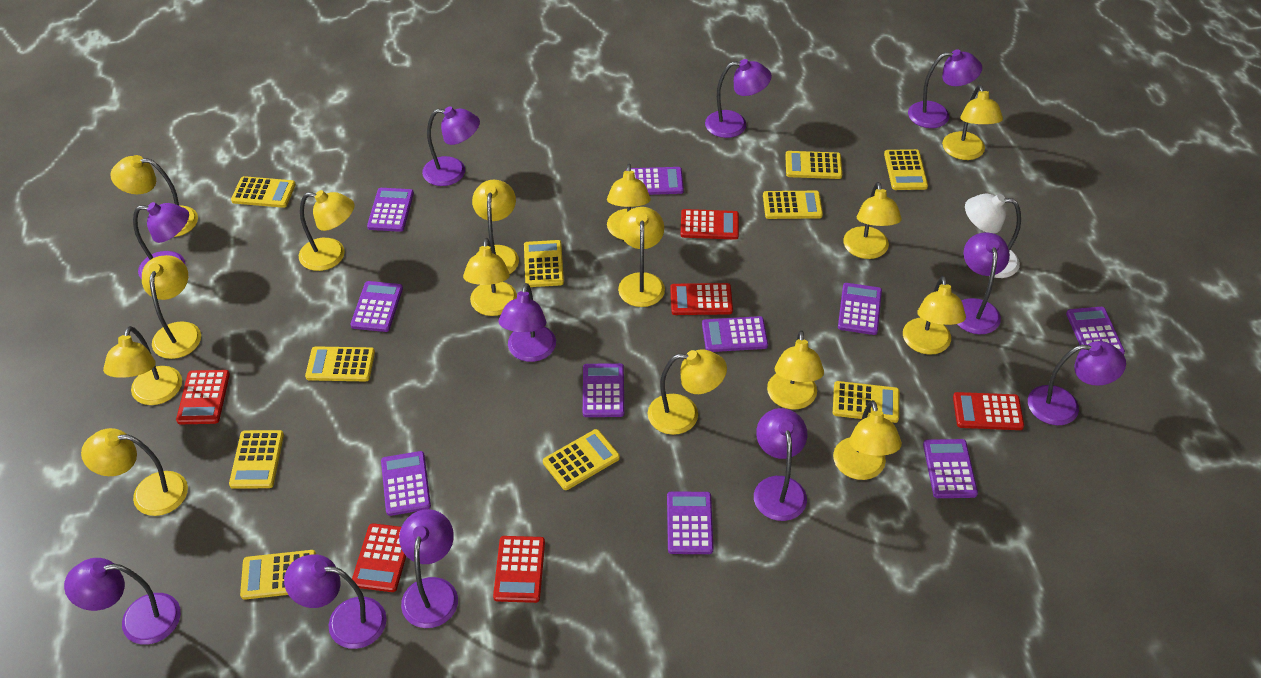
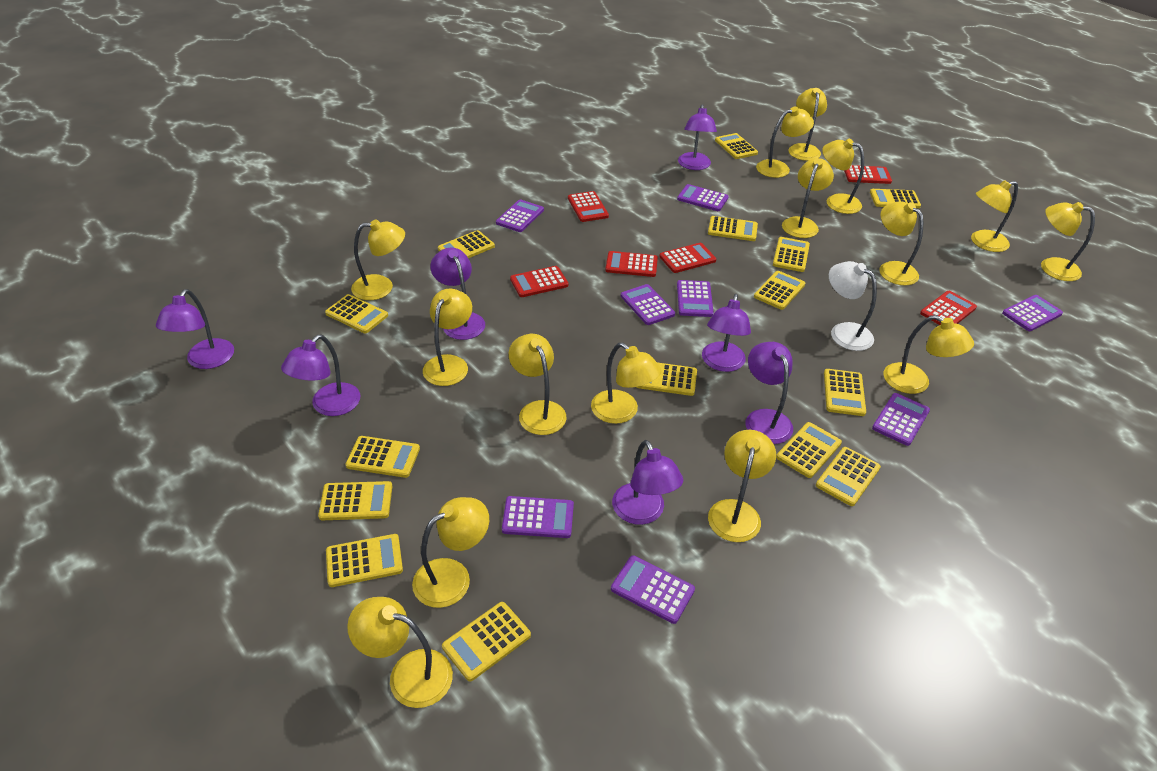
purple calculator: [350,281,403,332] [367,188,414,232] [381,451,431,516] [583,363,624,417] [626,167,684,195] [667,492,714,554] [702,316,768,352] [838,283,882,335] [923,439,978,498] [1066,307,1125,355] = 10 -> [496,199,544,232] [502,496,574,538] [611,555,695,624] [621,284,675,325] [677,184,729,211] [677,280,714,317] [872,393,930,446] [1002,295,1063,331] = 8
purple lamp: [64,558,181,644] [133,202,189,279] [284,554,387,649] [399,509,458,628] [422,106,480,186] [499,283,556,362] [705,59,772,138] [754,408,807,521] [908,49,982,128] [957,232,1010,334] [1028,341,1126,425] = 11 -> [156,289,234,369] [281,335,360,416] [430,248,485,340] [612,440,683,525] [678,104,717,170] [702,294,751,372] [746,342,793,444] = 7
yellow calculator: [229,430,284,489] [231,176,296,208] [240,550,316,600] [305,346,375,381] [524,240,564,287] [543,429,620,490] [763,191,823,219] [785,151,842,179] [833,381,899,423] [884,149,928,190] = 10 -> [318,481,392,520] [325,294,388,333] [326,534,403,587] [345,436,420,478] [438,230,495,258] [442,602,531,682] [637,362,697,396] [708,216,758,241] [715,133,758,159] [754,271,805,310] [773,237,810,272] [776,422,842,478] [816,447,881,506] [824,369,866,416] [870,189,921,208] = 15

